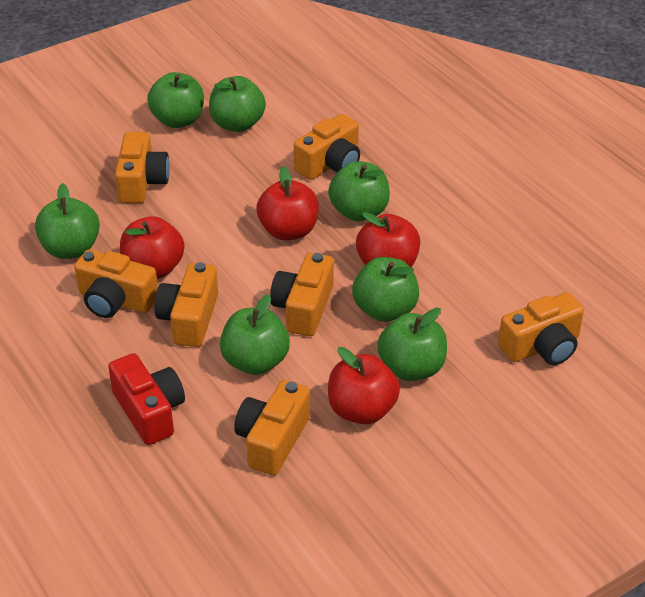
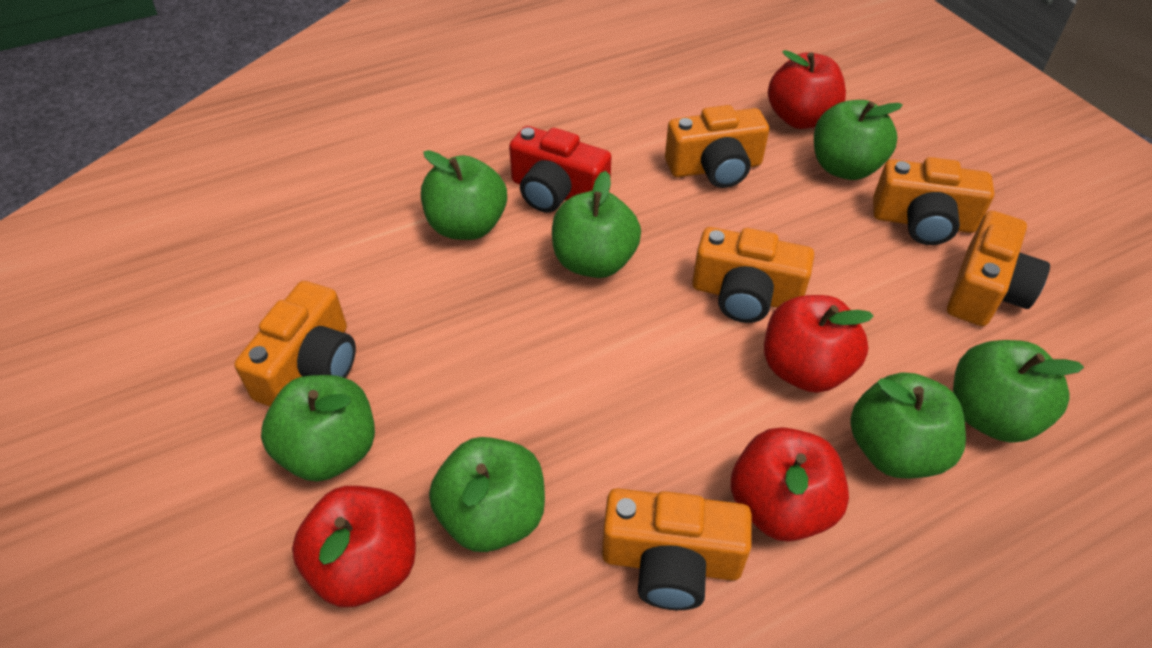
orange camera: [74,249,158,318] [115,132,170,203] [154,262,218,347] [234,380,310,475] [270,253,334,336] [294,114,360,180] [498,292,584,365] = 7 -> [234,281,356,406] [602,488,752,610] [665,105,769,188] [692,227,814,323] [873,157,994,245] [947,211,1050,326] = 6

